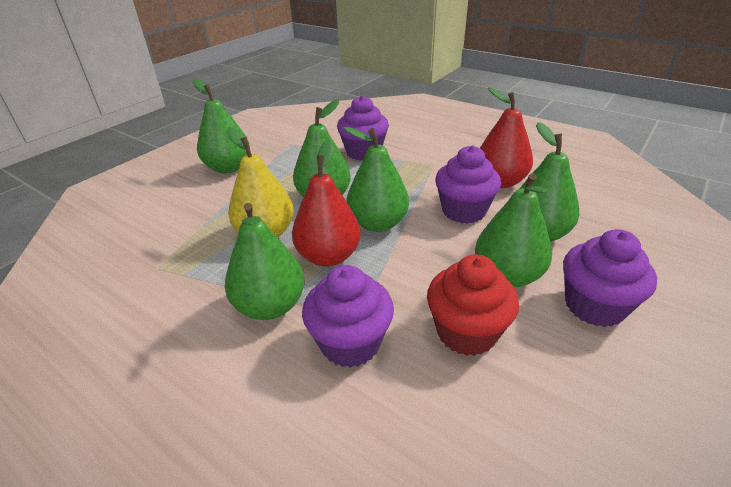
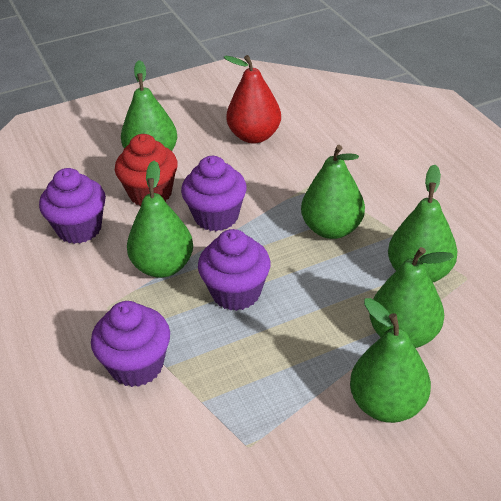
red pear: [292,140,361,267] [480,87,533,188] = 2 -> [224,55,281,144] = 1
yellow pear: [227,128,294,238] = 1 -> none = 0

